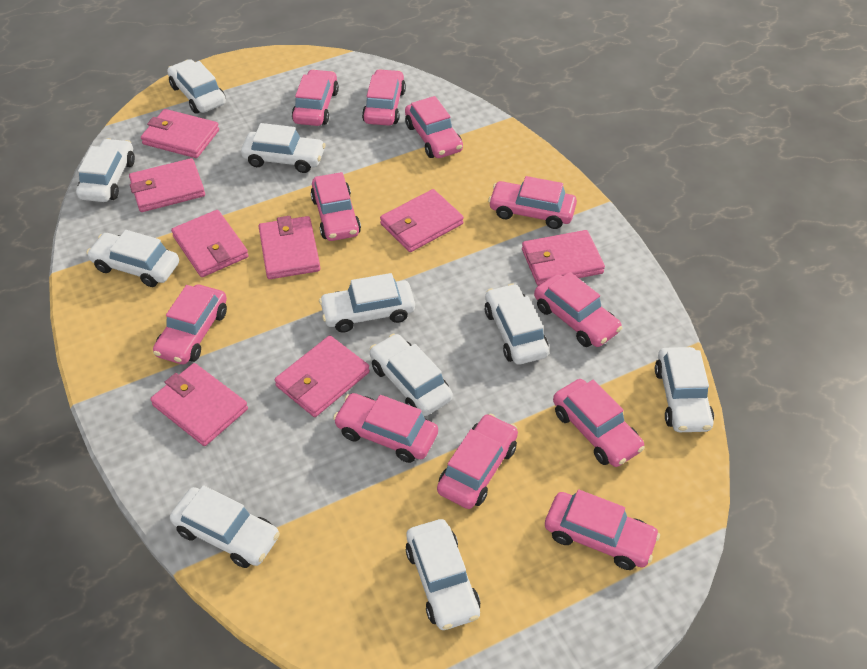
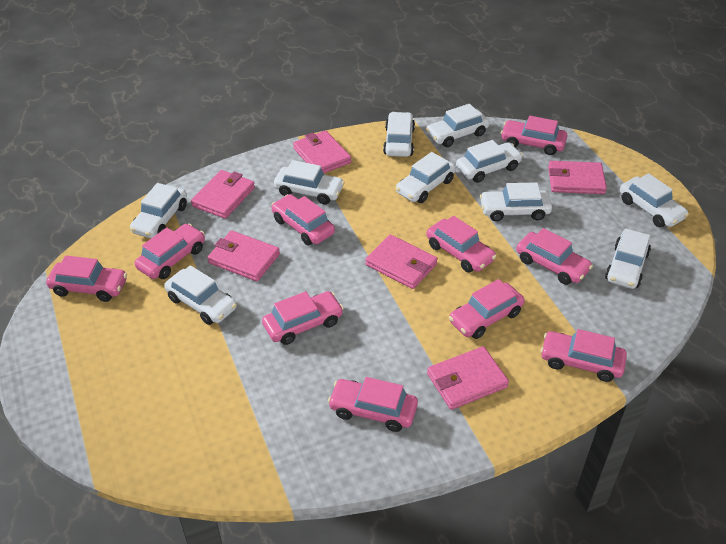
pink car: [153,285,227,364] [292,69,339,126] [310,172,361,241] [333,393,438,463] [362,69,406,126] [405,96,463,158] [437,413,518,509] [488,176,577,229] [534,272,622,347] [545,489,660,570] [553,379,645,467] = 11 -> [46,255,127,302] [135,224,205,279] [262,291,344,345] [271,194,335,245] [328,377,418,432] [426,216,497,273] [449,279,525,339] [501,116,567,155] [516,228,593,285] [540,329,627,382] = 10
pink wallet: [129,158,205,212] [141,109,219,158] [150,363,248,446] [171,210,249,277] [259,216,320,279] [275,336,370,417] [380,189,464,252] [522,230,605,286] = 8 -> [191,170,255,219] [208,230,280,281] [293,131,351,173] [365,235,438,289] [427,346,509,410] [548,161,607,194] = 6

